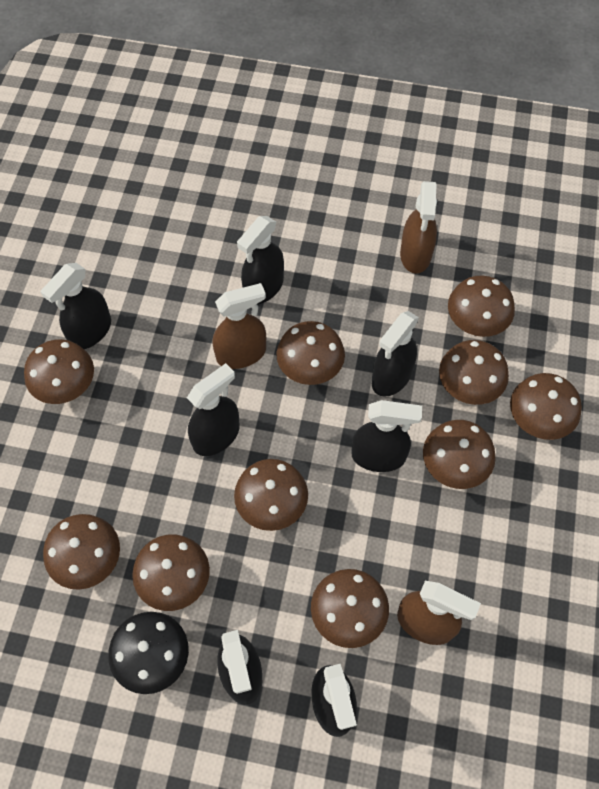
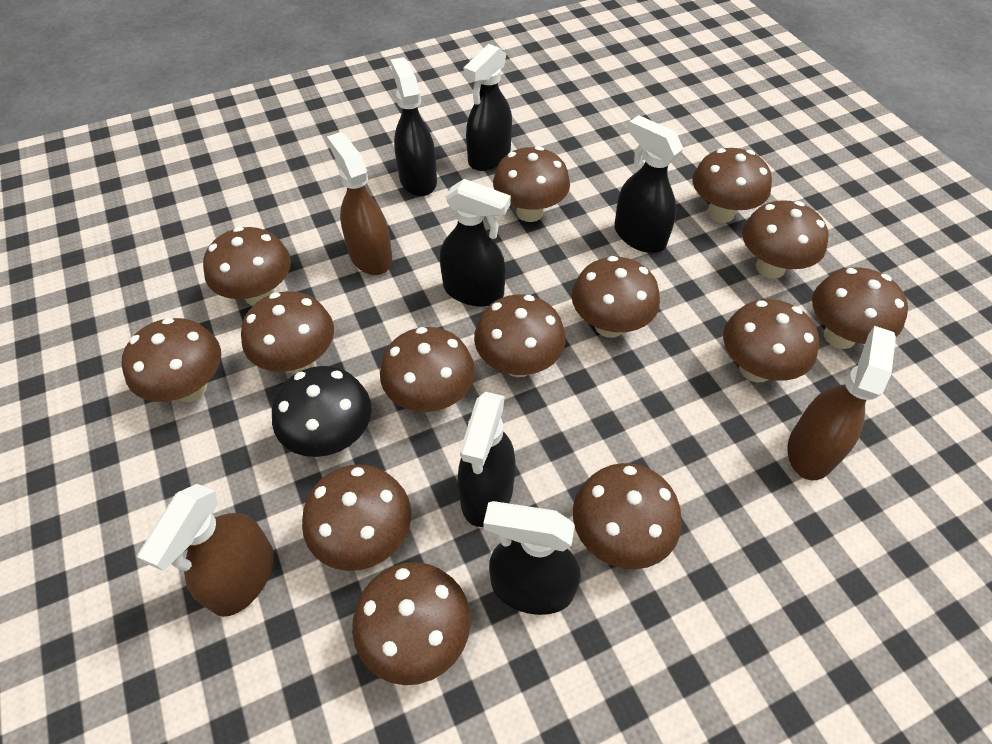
black spray bottle: [41,263,111,349] [187,363,240,456] [217,630,262,705] [237,216,284,304] [311,664,357,737] [351,400,422,472] [372,311,419,397] = 7 -> [390,57,437,197] [440,179,511,307] [457,392,515,527] [464,44,512,171] [483,501,581,615] [614,115,683,253] = 6
brown mushroom: [24,339,94,404] [43,514,120,590] [132,535,210,611] [234,459,308,531] [276,321,345,385] [311,569,389,648] [423,420,496,489] [439,340,509,405] [448,276,515,337] [510,373,582,440] = 10 -> [121,318,221,402] [203,227,291,306] [241,291,334,374] [302,464,411,571] [352,562,471,685] [380,327,475,412] [474,294,566,377] [493,146,570,222] [572,256,660,338] [573,463,682,569] [693,148,772,223] [723,299,819,382] [742,200,828,279] [812,267,908,349] = 14

